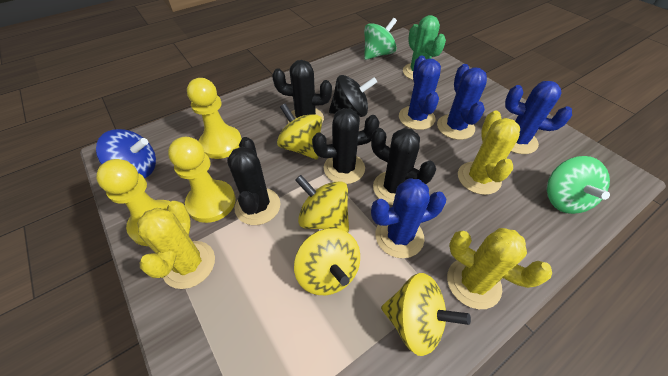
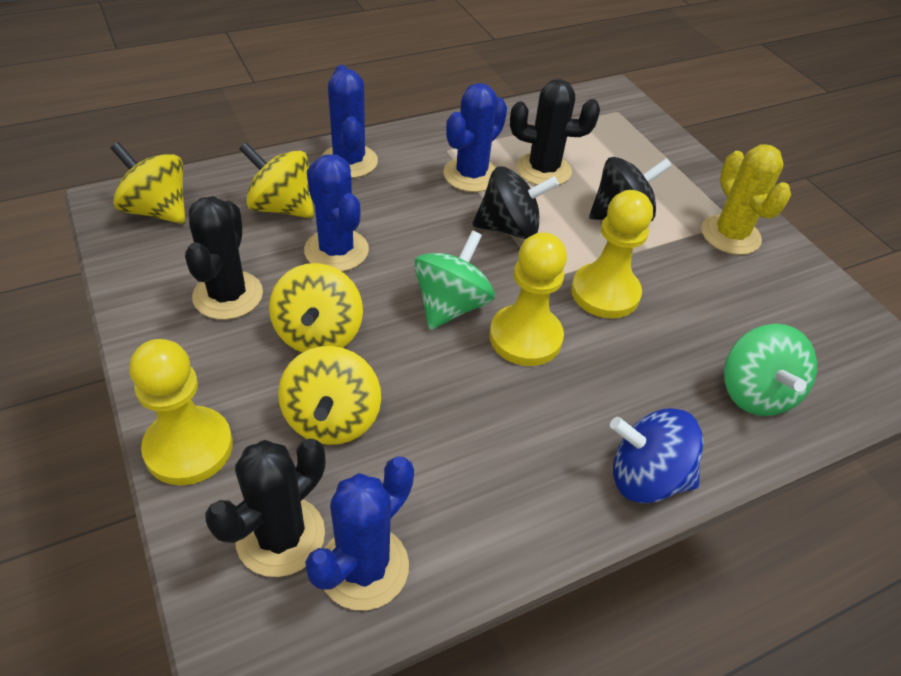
black cactus: [227,137,281,225] [272,60,332,124] [312,108,380,184] [371,128,436,205] = 4 -> [185,196,263,320] [205,439,325,577] [510,79,600,185] = 3
black spinning top: [329,75,377,117] = 1 -> [472,166,559,239] [589,157,672,221] = 2
green cactus: [403,15,446,80] = 1 -> none = 0
yellow cactus: [137,201,215,289] [447,228,552,309] [458,111,520,195] = 3 -> [701,144,791,255] = 1

